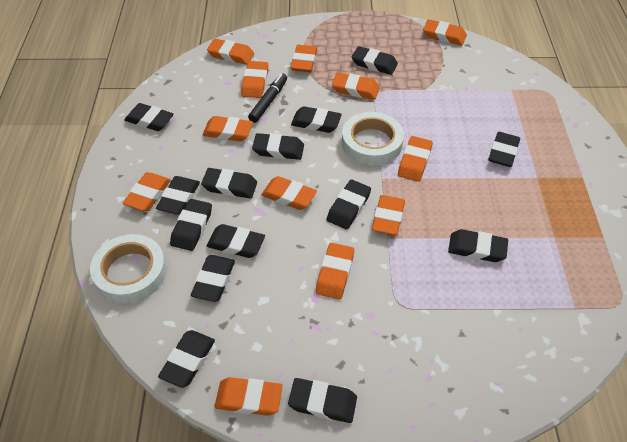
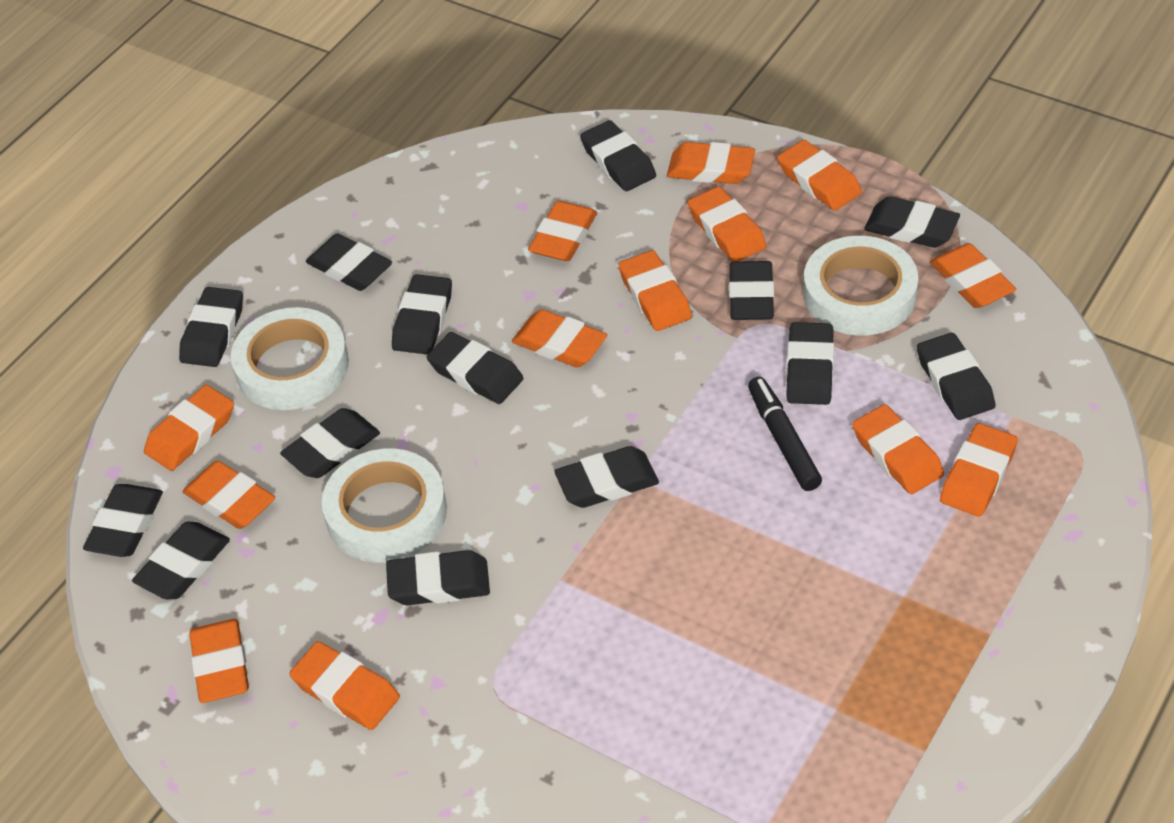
orange eraser: [123,172,171,211] [202,116,253,141] [207,39,254,65] [214,377,283,416] [241,61,268,98] [261,176,317,210] [290,45,317,72] [316,243,354,300] [332,72,380,99] [372,195,405,235] [398,136,433,182] [423,19,467,46] = 12 -> [144,385,234,471] [183,461,275,529] [189,619,249,703] [289,641,400,730] [512,309,607,368] [528,201,597,261] [618,250,692,331] [667,142,755,184] [688,186,766,262] [777,140,862,210] [852,404,944,494] [930,243,1016,308] [940,423,1018,517] = 13
white tape: [90,234,167,303] [342,112,404,166] = 2 -> [231,307,349,410] [322,448,447,563] [803,236,918,335] = 3

